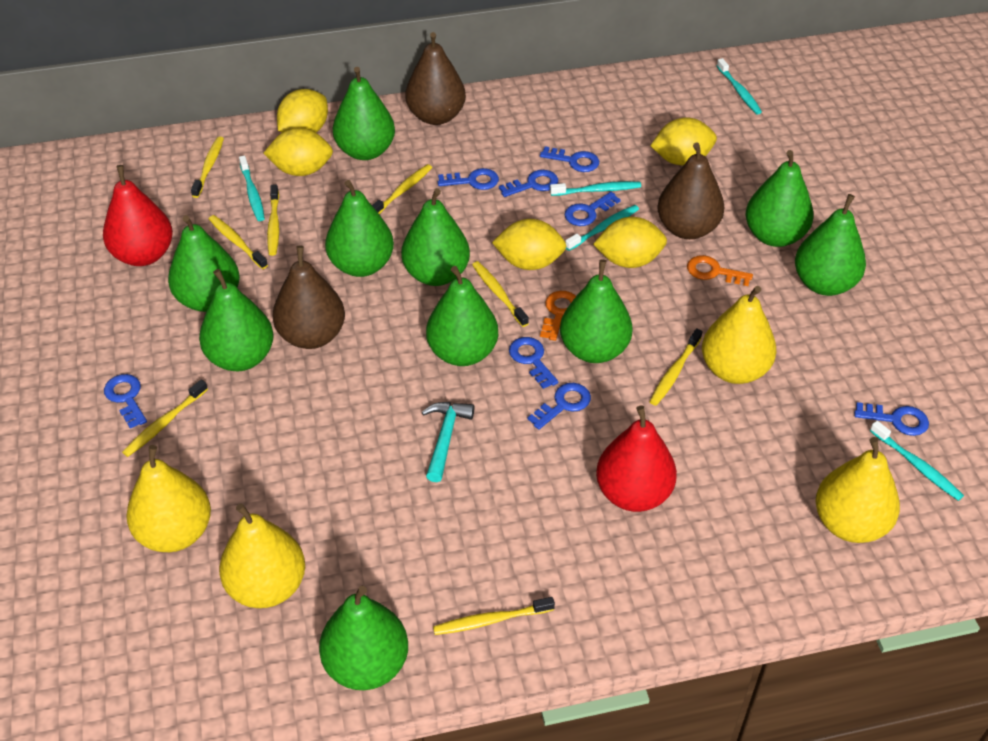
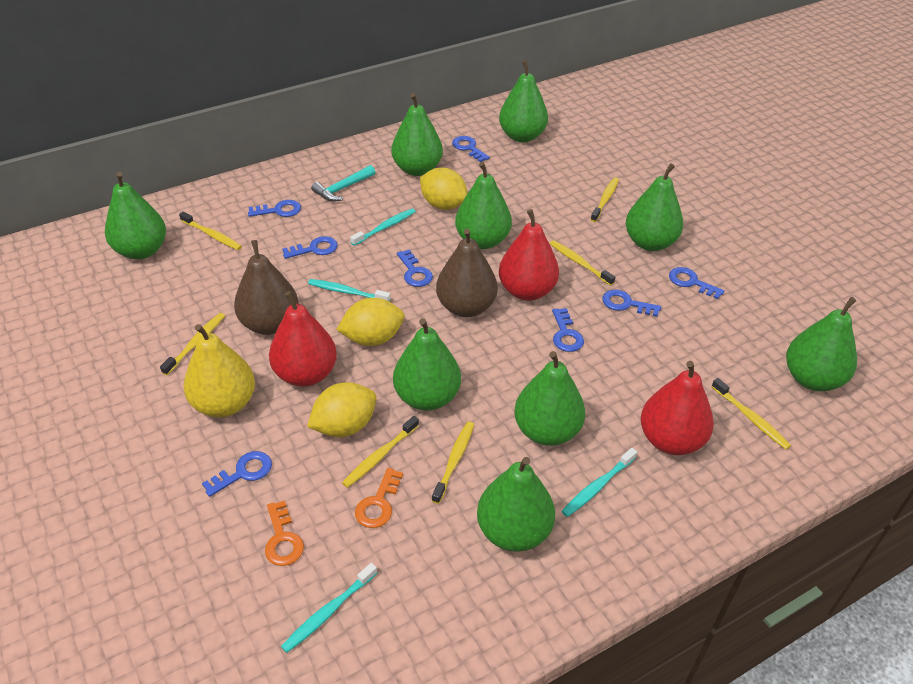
brown pear: [273,246,345,349] [405,32,466,125] [658,143,725,239] = 3 -> [234,240,299,335] [436,229,498,317] = 2
green pear: [168,215,240,312] [199,269,274,371] [319,586,408,690] [325,180,394,277] [333,67,395,160] [401,188,470,286] [426,266,498,366] [560,259,633,363] [746,150,814,247] [795,194,866,296] = 10 -> [105,172,166,259] [392,93,443,176] [393,318,461,411] [455,162,512,249] [477,457,555,552] [499,60,548,142] [514,351,585,446] [626,163,683,251] [786,297,857,391] = 9
red pear: [103,165,173,266] [596,405,677,512] = 2 -> [269,291,337,387] [499,209,559,301] [641,361,714,455] = 3
turquoise toothbrush: [239,155,265,221] [550,181,641,196] [565,205,639,251] [717,58,762,115] [870,421,964,501] = 5 -> [281,563,377,653] [308,279,390,302] [350,208,416,246] [562,448,637,517] = 4
yellow lemon: [264,128,333,176] [277,89,328,133] [492,219,566,270] [593,217,667,268] [650,117,717,165] = 5 -> [307,382,377,437] [336,298,404,346] [420,167,468,210] = 3
yellow pear: [126,445,211,552] [219,503,305,608] [702,286,776,384] [815,437,900,543] = 4 -> [184,324,255,417] = 1
yellow toothbrush: [122,380,208,457] [191,136,224,198] [209,215,268,269] [267,184,279,256] [372,164,432,214] [433,597,555,635] [472,261,529,327] [649,328,703,406] = 8 -> [160,313,225,375] [179,212,242,250] [342,416,419,488] [432,421,474,504] [550,240,615,286] [591,177,619,222] [711,378,791,450] = 7

